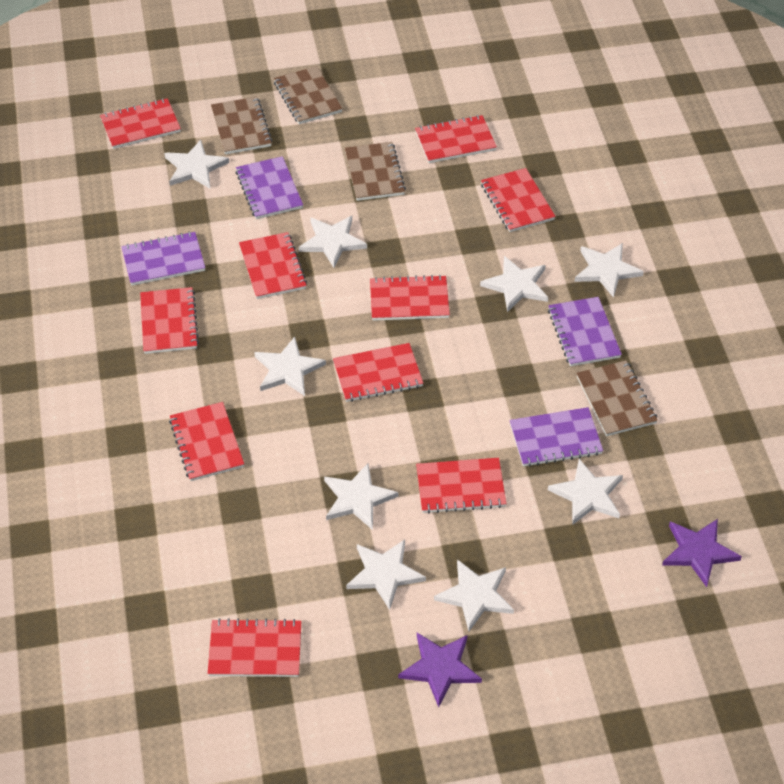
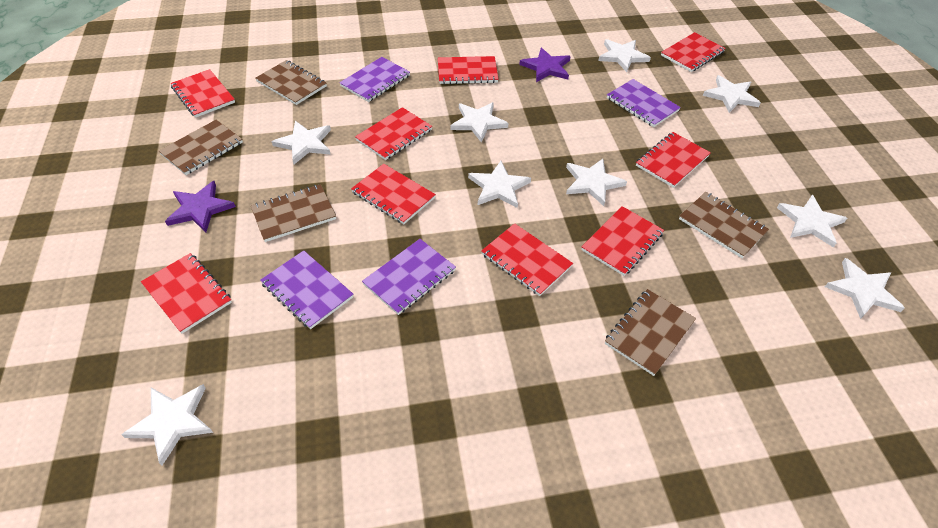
brown notebook: [211,97,272,154] [274,66,343,124] [345,142,406,201] [576,360,658,436] = 4 -> [159,120,243,175] [251,184,336,242] [255,60,327,105] [605,289,696,376] [679,192,769,258] = 5
red notebook: [100,98,181,149] [140,287,199,354] [169,402,244,481] [207,618,301,677] [239,232,307,299] [333,343,423,402] [370,275,450,321] [415,115,497,163] [416,458,507,514] [481,168,556,232] = 10 -> [141,253,232,334] [170,69,235,118] [351,164,436,224] [355,107,432,160] [438,56,499,84] [481,223,573,296] [582,206,664,276] [636,132,711,188] [661,32,726,72] = 9

